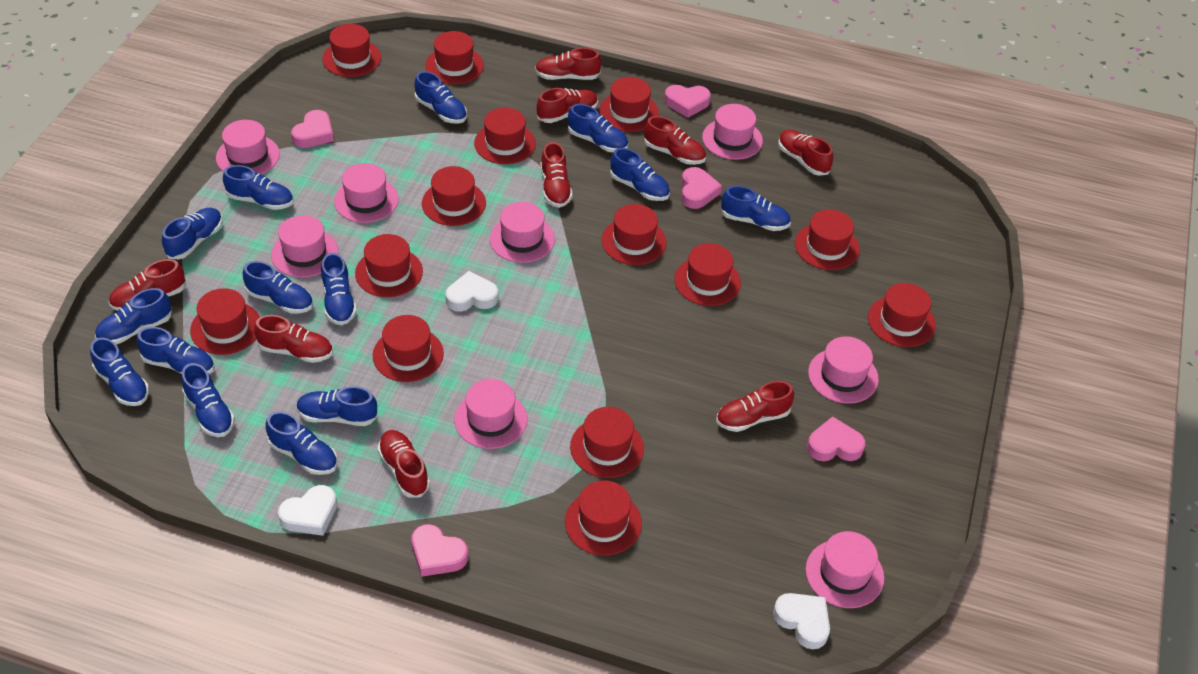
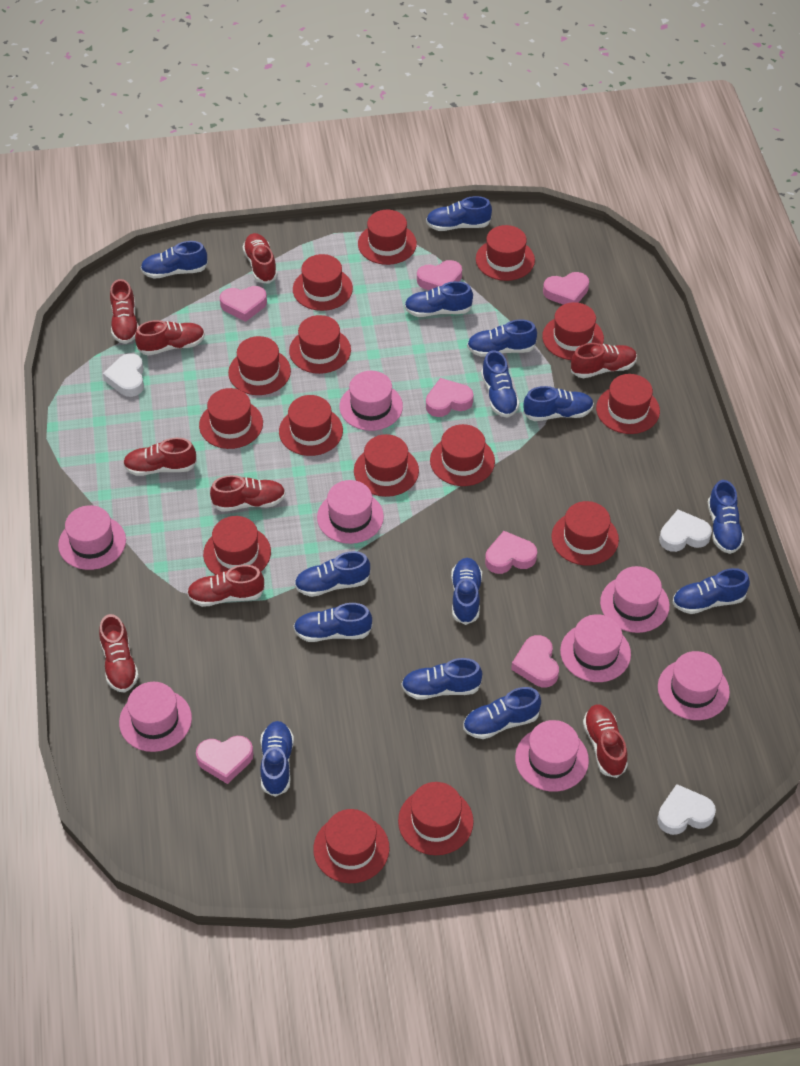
pink heart: [291,110,334,148] [411,524,468,577] [664,85,711,118] [681,167,722,209] [807,416,865,461] = 5 -> [196,736,254,784] [220,286,267,322] [417,260,462,290] [426,378,474,417] [485,531,537,574] [511,635,559,687] [543,272,589,305] = 7
red hat: [190,288,260,355] [322,24,381,77] [355,234,423,297] [373,315,444,382] [422,166,486,226] [425,31,484,84] [474,108,536,164] [565,480,642,556] [570,407,644,478] [599,77,659,132] [601,204,667,265] [675,243,741,306] [795,209,860,270] [868,283,936,347] = 14 -> [199,388,263,449] [203,516,271,575] [228,336,291,395] [279,395,343,456] [289,315,351,374] [293,254,353,311] [313,809,389,883] [354,434,419,497] [358,210,417,265] [398,782,474,855] [430,424,495,486] [476,225,535,281] [542,302,604,360] [551,501,619,565] [596,374,660,434] = 15

